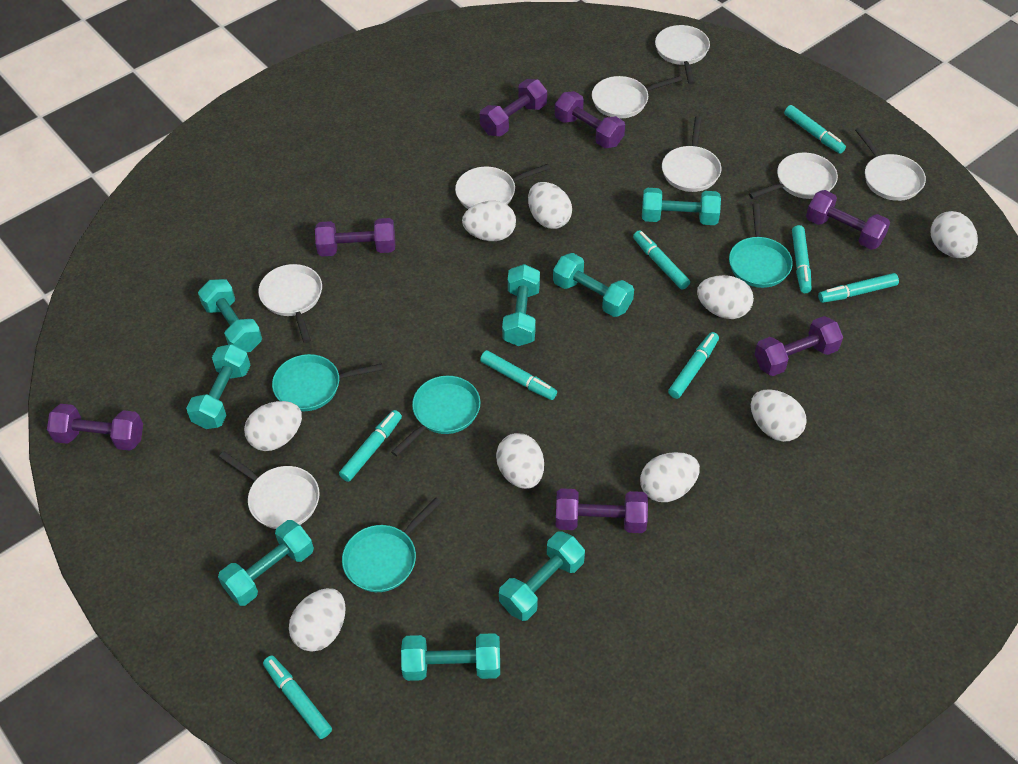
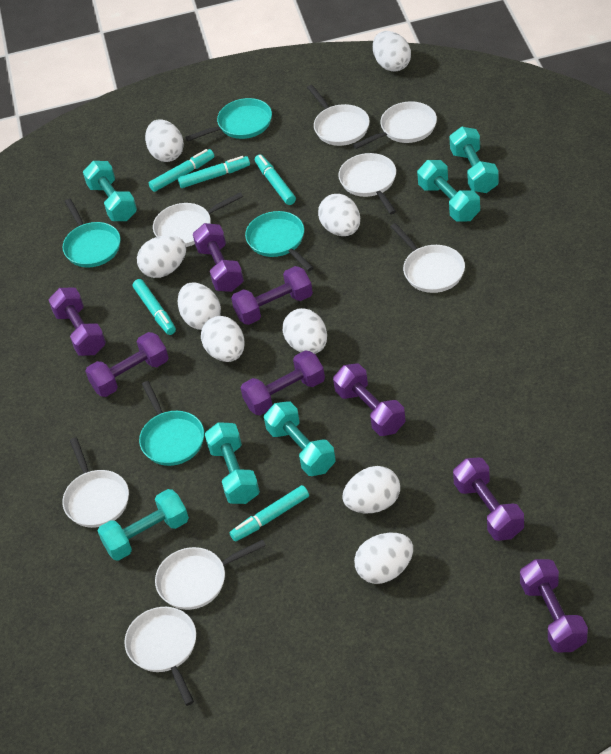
purple dumbbell: [47,404,143,451] [315,218,395,257] [480,79,547,136] [555,91,625,148] [556,488,648,533] [755,316,843,376] [806,190,890,250] = 7 -> [49,288,106,356] [85,332,169,397] [193,223,244,292] [231,266,313,325] [241,350,325,415] [333,364,406,436] [453,457,524,541] [520,559,588,653] = 8
turquoise dumbbell: [186,344,251,429] [198,279,262,352] [218,520,314,606] [401,633,500,681] [499,531,585,621] [502,264,540,346] [553,253,634,317] [642,188,721,225] = 8 -> [83,161,137,221] [98,489,189,561] [205,422,260,504] [264,401,336,476] [417,160,480,222] [449,127,499,193] = 6
turquoise marker: [263,655,332,739] [339,410,402,482] [480,350,557,400] [633,230,690,290] [668,332,719,399] [784,105,846,154] [792,225,811,293] [818,273,899,303] = 8 -> [133,279,176,335] [149,149,214,192] [178,156,250,188] [230,485,309,542] [255,154,296,205] = 5

